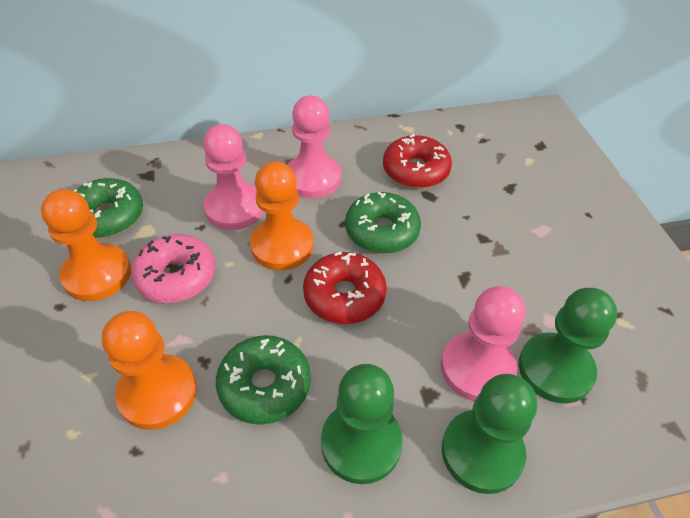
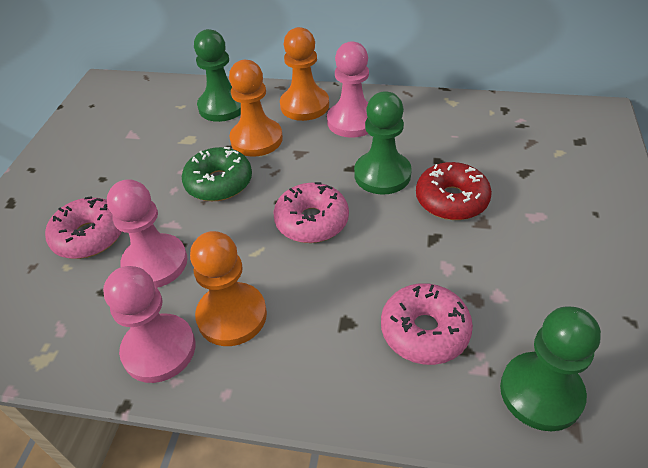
green donut: [74,178,143,238] [216,335,311,425] [345,192,421,254] = 3 -> [182,147,252,201] = 1
pink donut: [131,234,215,303] = 1 -> [45,196,122,259] [273,182,349,243] [381,283,473,365] = 3
red donut: [303,252,387,324] [383,134,452,188] = 2 -> [416,162,492,220] = 1

